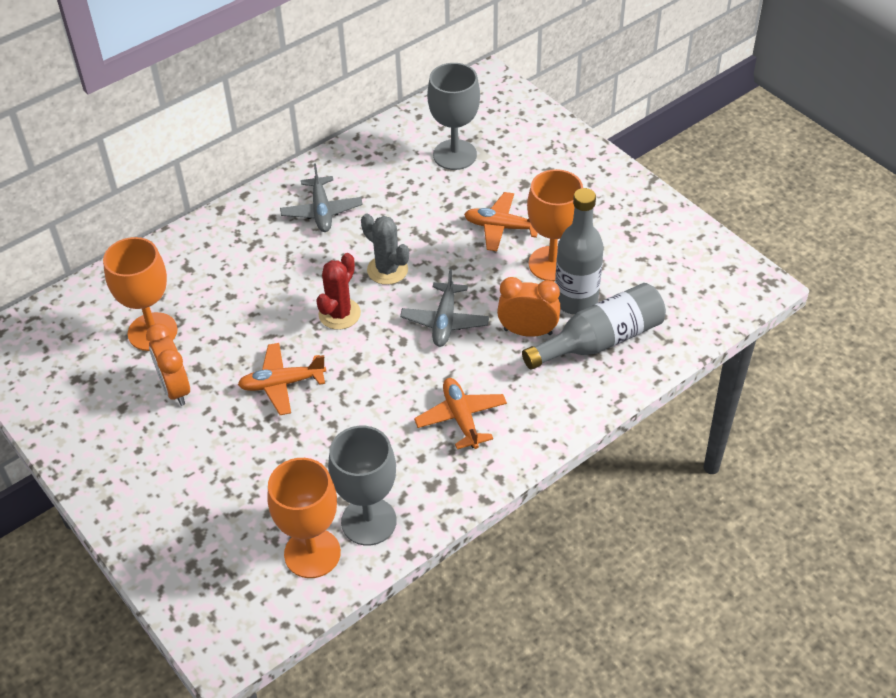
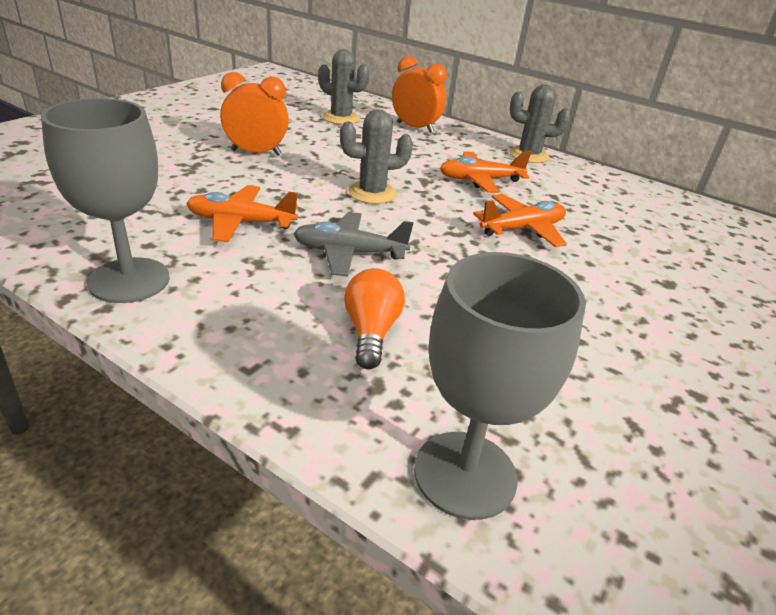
grey bottle: [522,283,666,370] [555,188,604,315] = 2 -> none = 0
grey cactus: [361,214,409,285] = 1 -> [318,49,369,125] [340,109,413,204] [509,84,571,163] = 3
grey plane: [280,163,363,232] [400,269,489,347] = 2 -> [293,212,413,277] = 1
orange goblet: [103,237,178,351] [267,458,341,578] [527,169,583,282] = 3 -> none = 0
orange light bulb: none = 0 -> [344,268,405,369] = 1
red cactus: [316,253,361,330] = 1 -> none = 0

